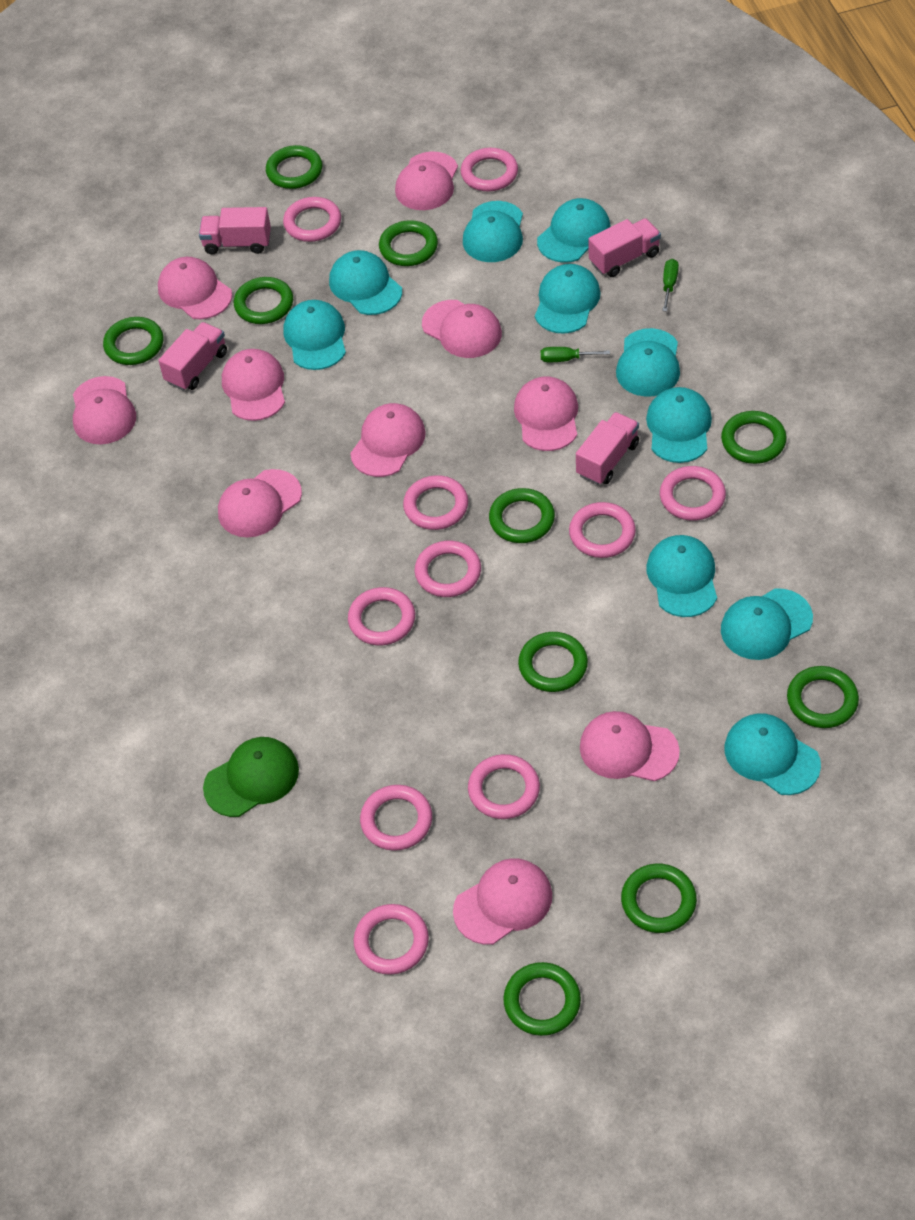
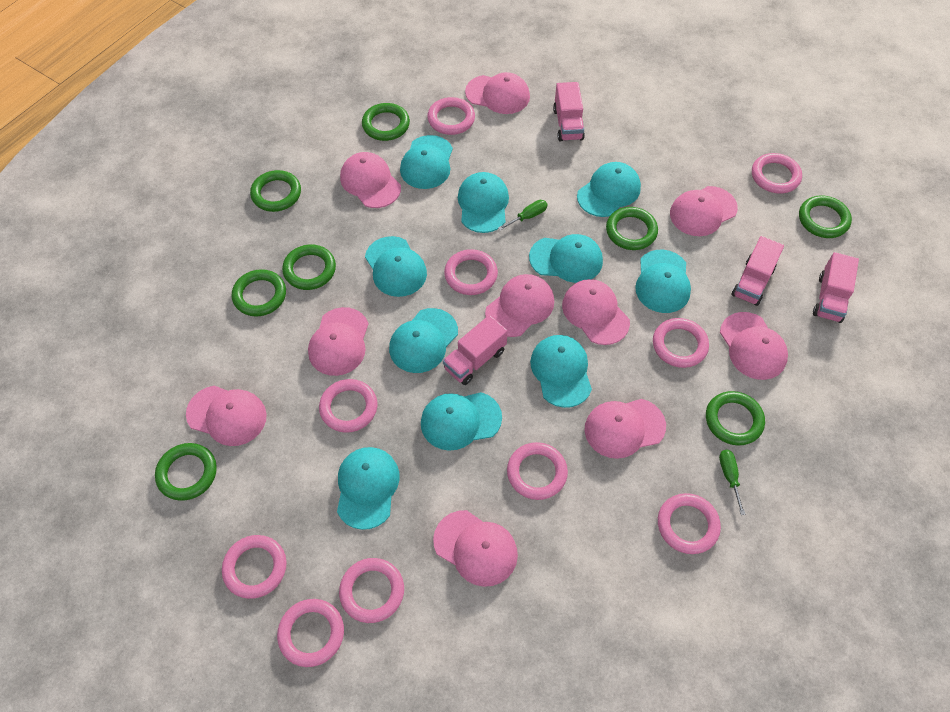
green cap: [203,737,299,817] = 1 -> none = 0
green ring: [103,317,164,365] [234,277,293,324] [266,145,322,189] [379,220,438,266] [489,488,555,543] [503,962,581,1036] [518,632,588,692] [621,864,697,933] [721,411,787,464] [787,666,859,728] = 10 -> [155,443,217,501] [232,269,286,317] [250,170,301,212] [282,244,336,290] [362,103,410,141] [606,207,658,250] [706,391,765,445] [799,195,852,238] = 8

